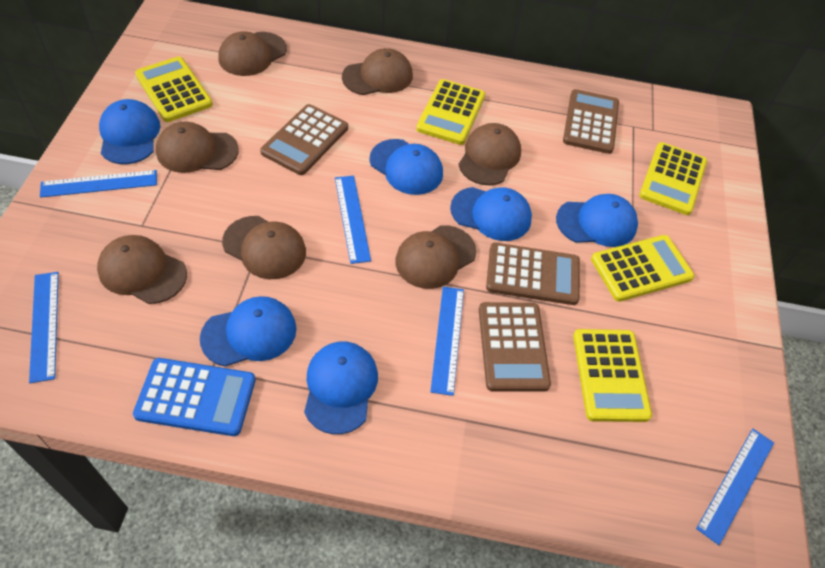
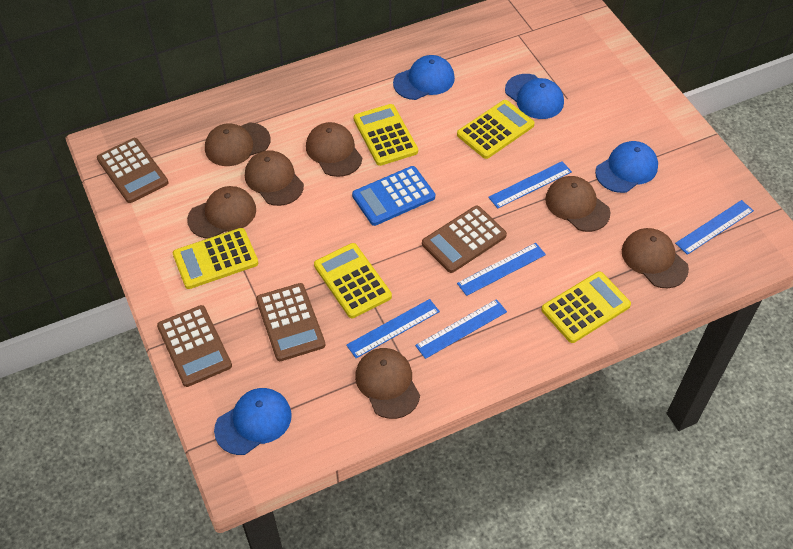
blue cap: [99,99,160,164] [200,296,296,366] [304,341,378,434] [370,139,443,195] [450,187,532,241] [556,194,638,247] = 6 -> [214,388,292,455] [393,55,455,100] [505,74,564,119] [595,141,658,193] = 4

